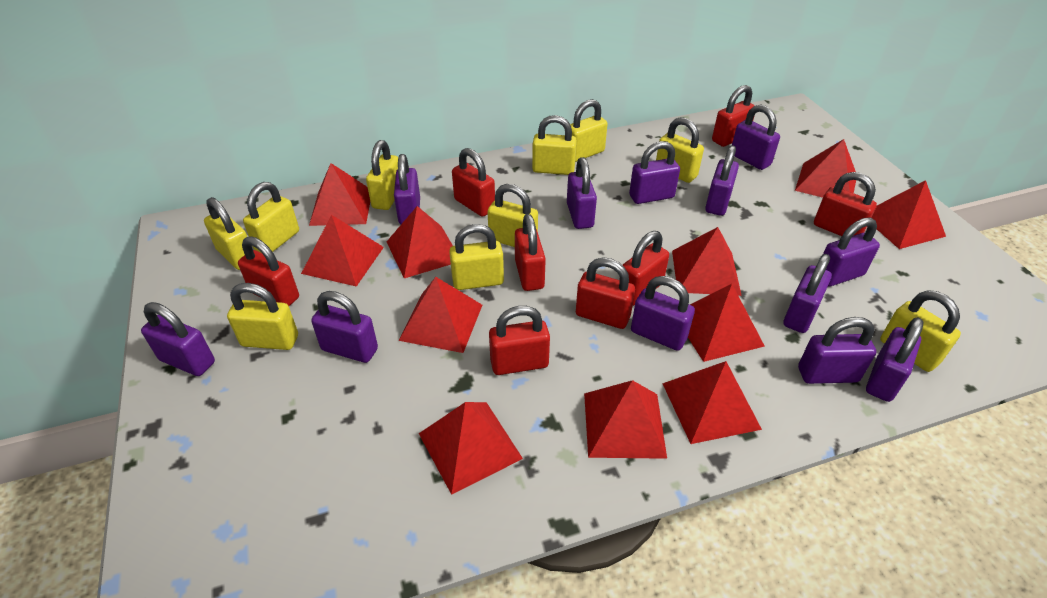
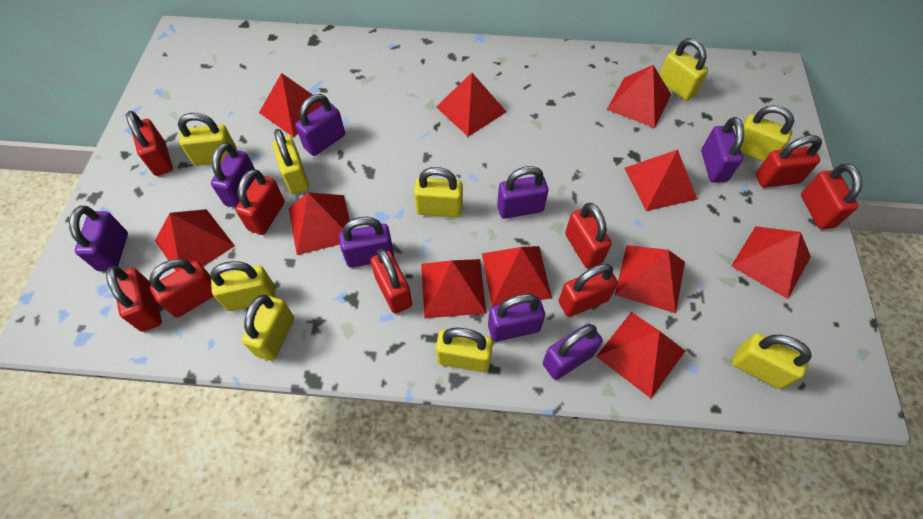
purple padlock: [141,302,215,376] [311,291,378,363] [394,154,420,224] [567,157,597,229] [629,141,680,204] [631,276,695,351] [705,145,739,216] [732,104,780,170] [784,254,832,333] [798,317,876,384] [823,218,880,287] [866,317,924,402] = 12 -> [69,206,128,271] [211,142,255,208] [295,94,345,156] [339,217,394,268] [488,294,545,342] [497,166,548,219] [543,323,603,380] [701,117,744,182] = 8
red padlock: [238,236,299,306] [452,148,495,217] [489,306,550,375] [515,214,546,291] [576,258,635,329] [619,231,669,306] [712,85,755,147] [814,172,877,236] = 8 -> [106,266,162,332] [126,111,173,176] [149,259,214,318] [235,169,285,235] [370,249,412,314] [558,264,618,317] [565,203,612,268] [755,135,822,188] [801,163,862,229] = 9
yellow padlock: [204,197,247,270] [227,283,298,350] [243,182,299,253] [366,140,398,210] [449,224,504,290] [487,184,538,247] [532,115,577,175] [570,99,608,162] [656,117,704,183] [880,290,961,372] = 10 -> [178,113,237,166] [210,261,276,311] [242,294,294,361] [273,129,309,194] [414,167,463,217] [436,328,493,372] [659,38,708,101] [732,333,812,389] [740,105,794,162] = 9

